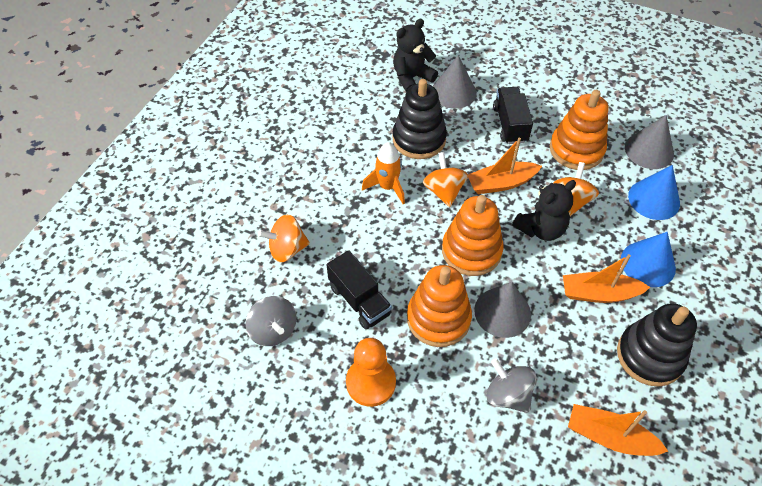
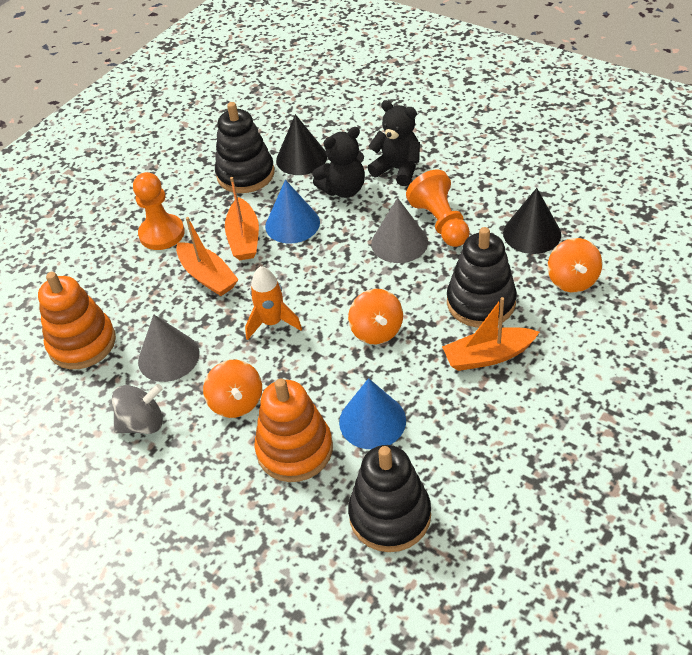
black cone: none = 0 -> [276,114,327,175] [503,188,561,254] = 2
black stacking toy: [392,79,447,159] [617,303,697,387] = 2 -> [215,102,275,193] [348,445,431,552] [447,227,517,328] = 3
black truck: [327,250,392,330] [493,87,533,144] = 2 -> none = 0
grey cone: [433,55,477,109] [474,282,531,338] [625,115,674,169] = 3 -> [138,314,200,382] [371,198,428,263] = 2
grey spinning top: [246,296,297,346] [486,358,536,413] = 2 -> [112,384,163,434] = 1
orange pawn: [346,338,396,407] = 1 -> [133,172,185,250] [406,170,470,247] = 2
orange stacking toy: [407,265,472,347] [442,195,503,276] [550,90,608,170] = 3 -> [38,272,116,369] [254,379,333,482] = 2

